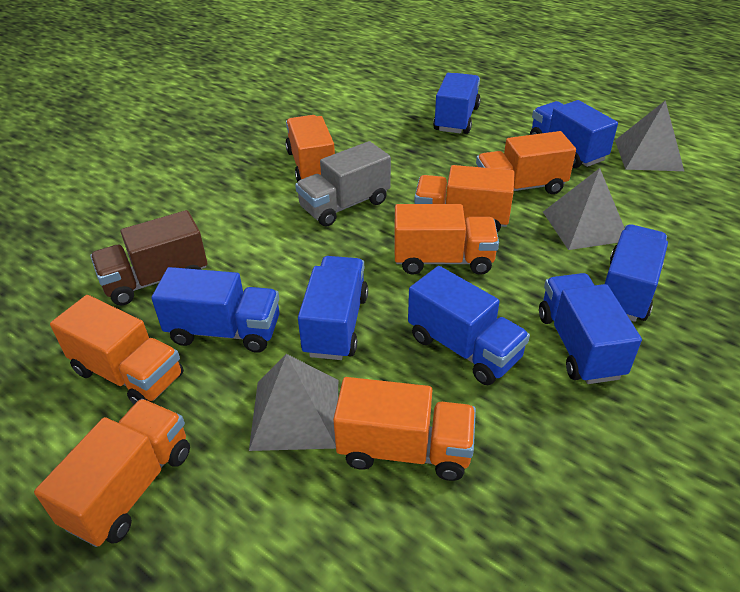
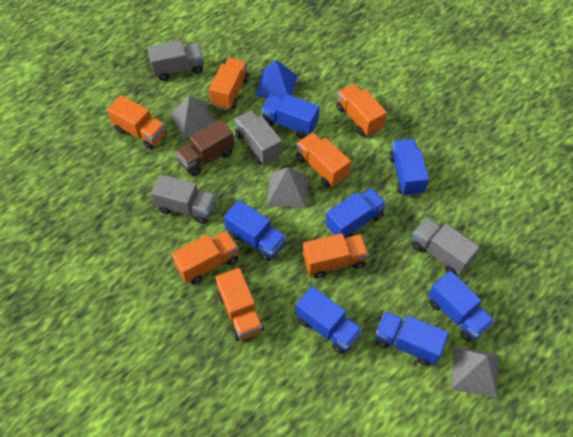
blue pyramid: none = 0 -> [256,60,297,99] = 1
grey truck: [295,141,391,227] = 1 -> [147,40,204,81] [151,174,216,224] [234,110,282,165] [412,218,480,275] = 4

